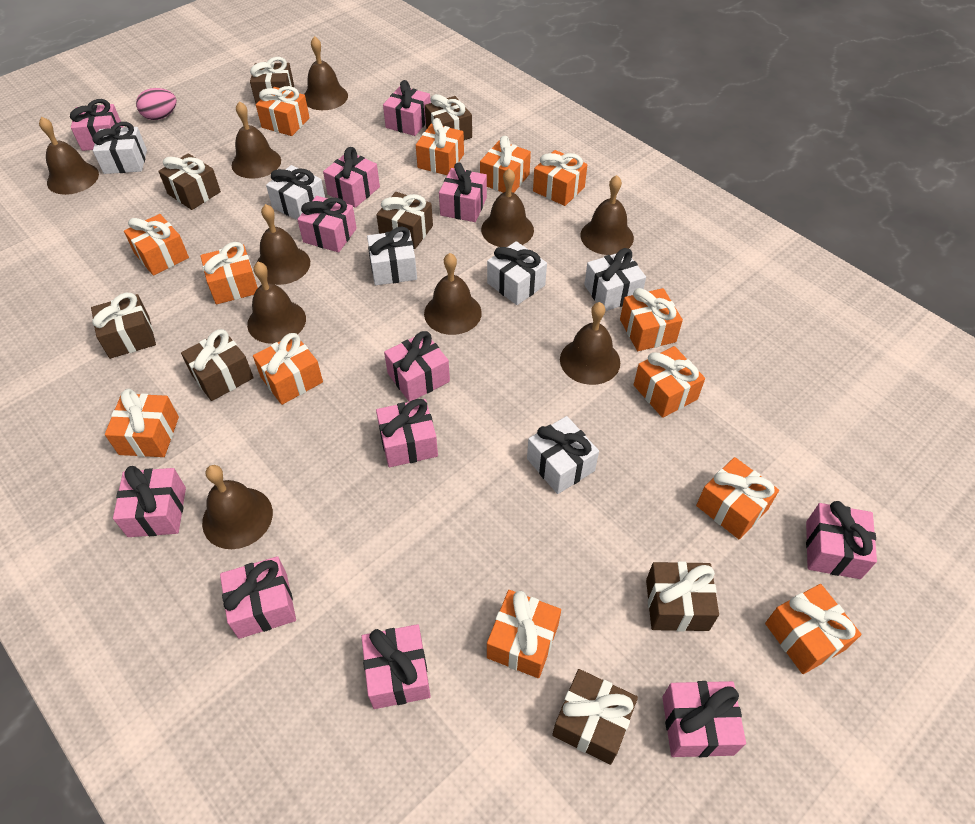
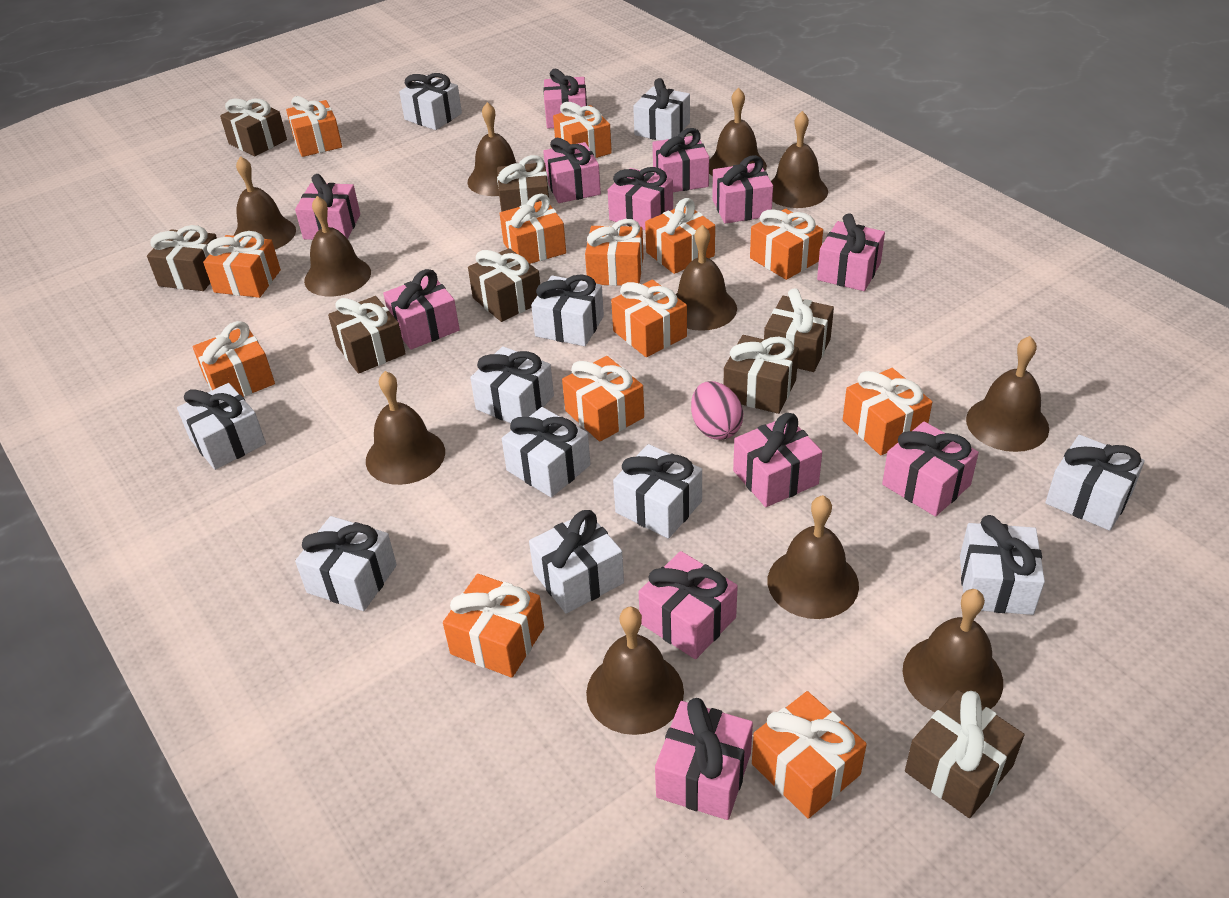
brown bell: [39,117,99,195] [202,465,273,549] [232,101,281,179] [247,262,306,344] [256,204,310,285] [304,36,348,110] [424,253,482,335] [481,168,534,247] [560,302,620,385] [580,175,634,255] = 10 -> [234,156,296,250] [304,196,371,297] [366,371,445,485] [468,102,516,196] [586,606,684,735] [676,225,737,331] [709,88,767,177] [768,495,859,619] [771,111,828,208] [903,589,1003,712] [966,336,1049,452] = 11
white gift: [92,122,147,174] [266,165,325,220] [367,227,417,285] [487,241,547,305] [527,416,599,494] [584,248,646,311] = 6 -> [177,383,266,470] [295,516,397,611] [399,73,462,130] [470,346,554,423] [502,407,590,497] [529,510,624,614] [531,274,604,346] [613,444,702,538] [633,78,690,140] [960,515,1045,615] [1045,435,1145,531] = 11

